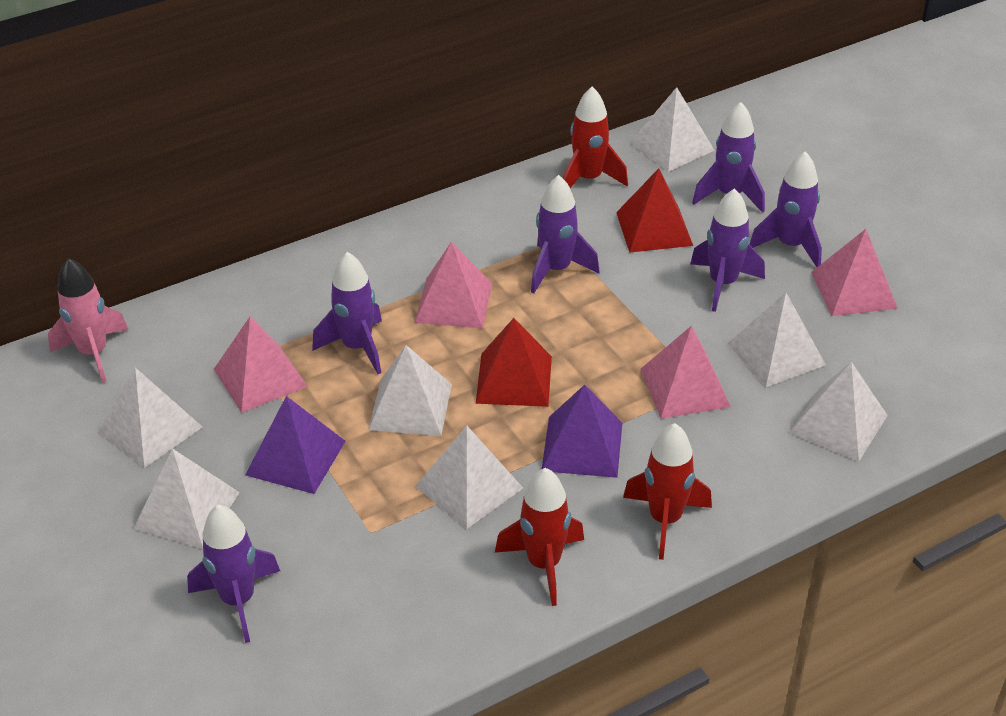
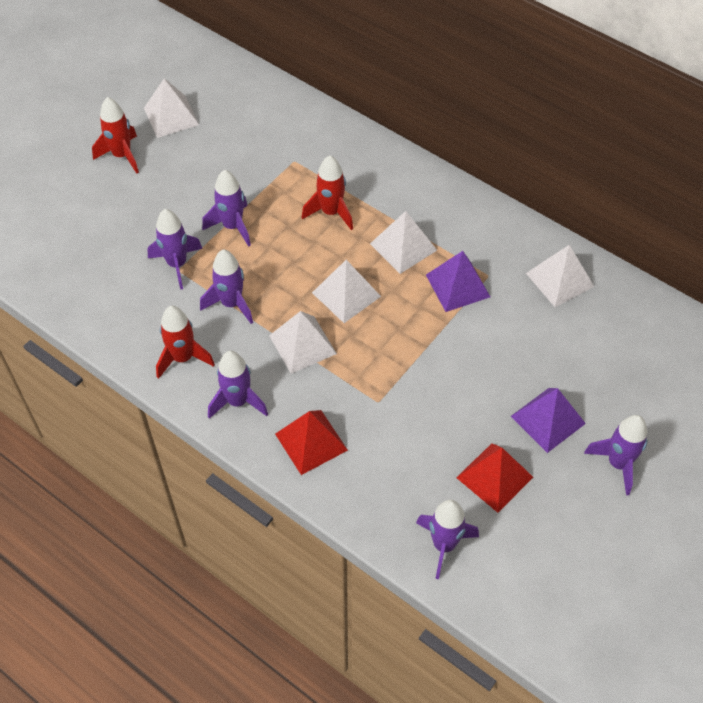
pink pyramid: [214,316,308,413] [415,242,492,329] [641,326,731,419] [811,229,898,316] = 4 -> none = 0
pink rocket: [48,258,129,383] = 1 -> none = 0
white pyramid: [98,368,202,468] [133,448,240,549] [368,345,452,436] [415,425,523,529] [630,87,715,172] [727,293,826,387] [789,362,888,462] = 7 -> [144,78,199,138] [269,311,337,374] [312,260,381,323] [370,211,437,274] [526,245,594,307] = 5

